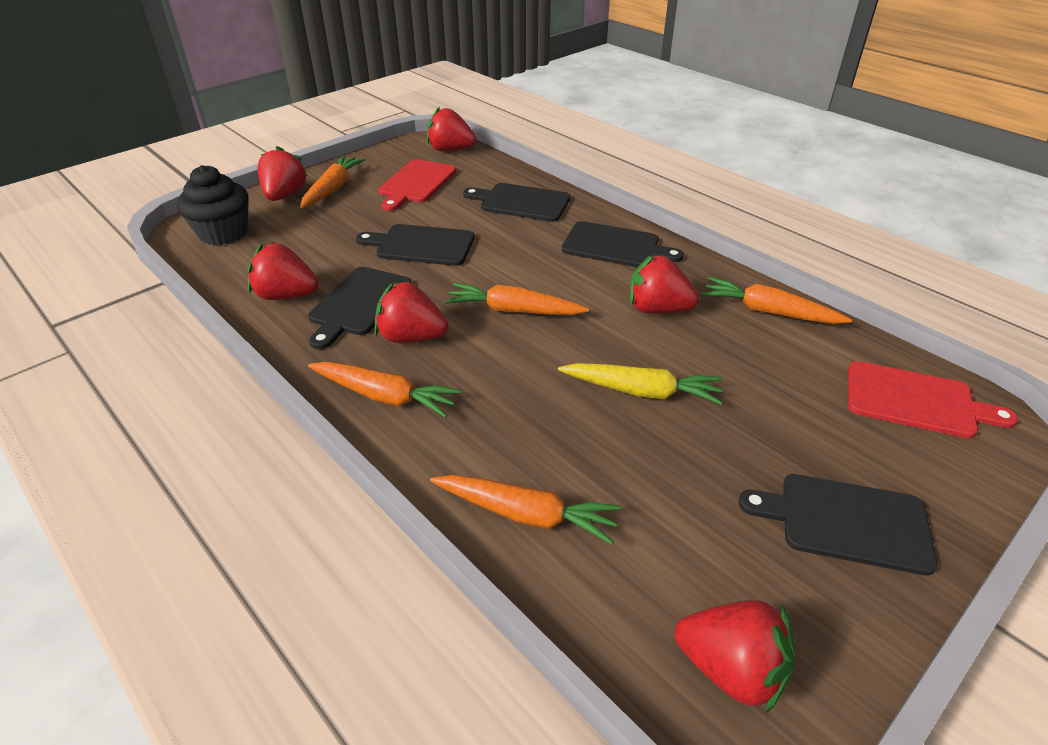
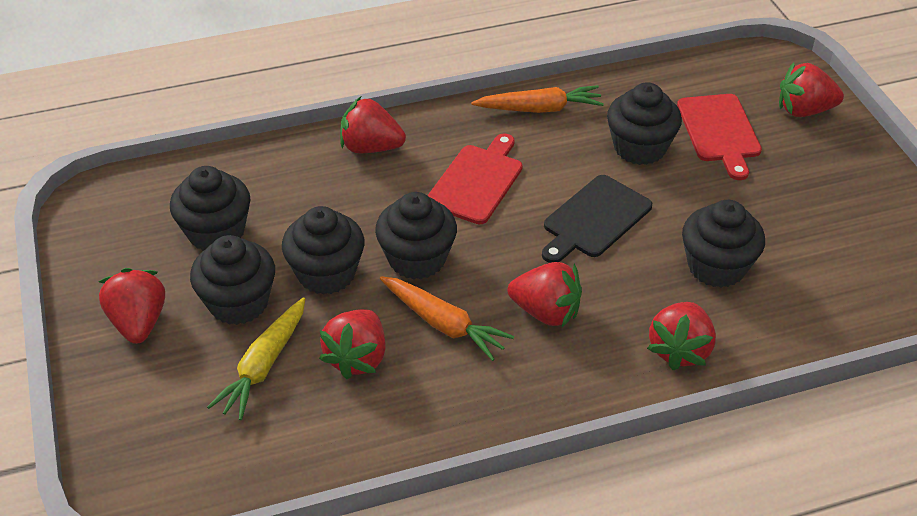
black cupcake: [177,165,249,245] = 1 -> [170,166,251,251] [190,235,275,325] [282,206,365,295] [375,192,457,280] [607,82,682,165] [682,200,765,288] = 6
black cutting board: [308,267,412,349] [356,224,475,266] [463,183,570,222] [562,221,684,267] [738,474,937,576] = 5 -> [542,175,652,263] = 1
orange carrot: [300,156,366,208] [308,362,462,418] [430,475,622,544] [445,283,589,315] [701,277,852,324] = 5 -> [380,276,514,361] [471,85,604,113] = 2

